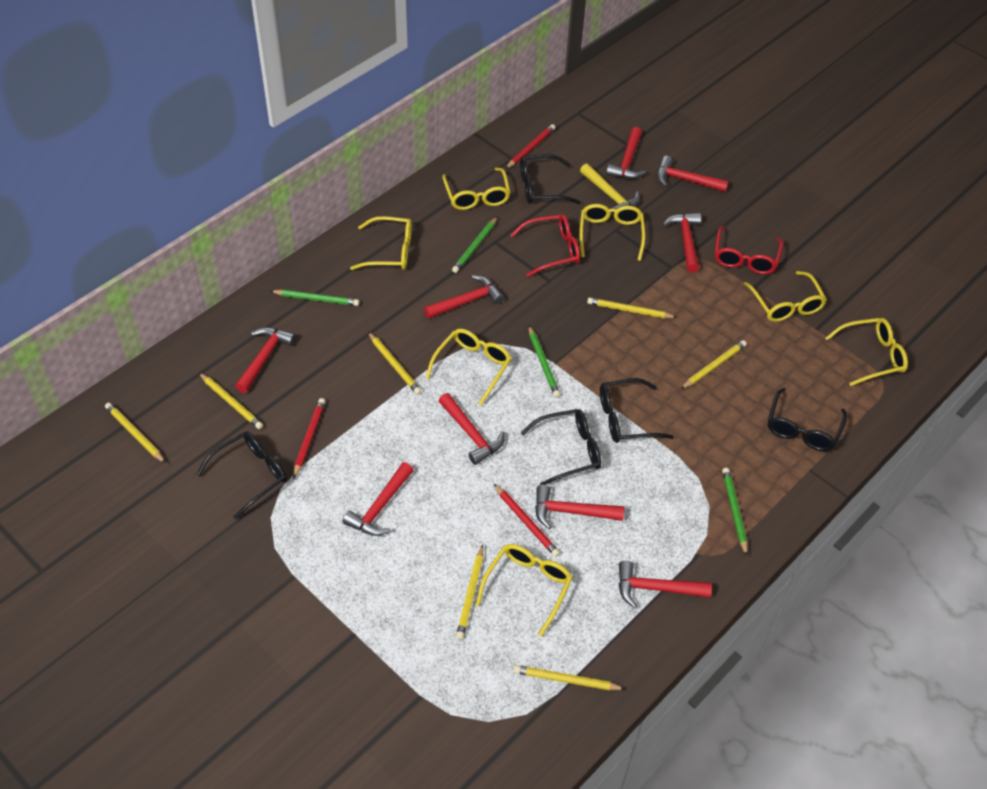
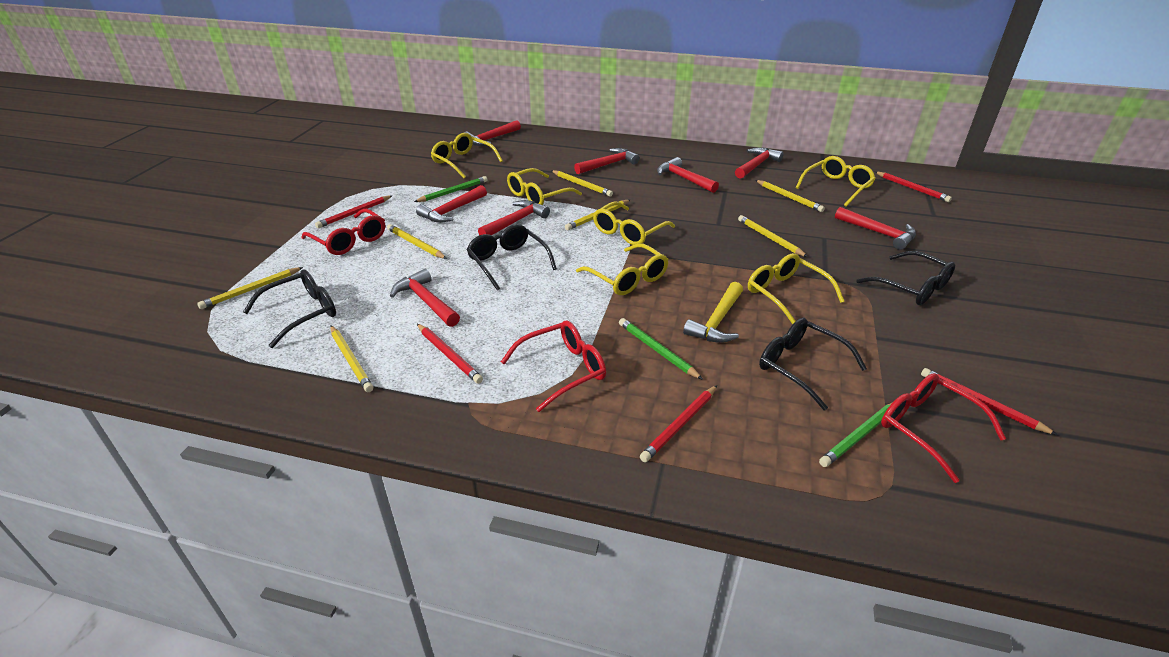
black glasses: [196,431,287,519] [520,154,580,204] [521,409,601,485] [600,378,674,443] [768,388,847,451] = 5 -> [243,269,336,348] [466,224,557,290] [759,318,867,411] [856,251,955,305] = 4
green pencil: [271,289,359,306] [452,217,497,273] [529,326,560,398] [722,468,748,556] = 4 -> [414,176,487,202] [619,318,703,380] [819,402,893,467] = 3
red glasses: [510,214,580,277] [715,226,783,274] = 2 -> [302,209,385,255] [501,320,606,412] [881,373,1006,483] = 3
red hammer: [235,327,296,393] [342,462,413,536] [424,275,504,319] [439,393,504,465] [535,485,624,529] [606,127,646,179] [619,561,712,608] [657,156,729,192] [662,213,701,273] = 9 -> [390,269,460,327] [416,185,487,223] [464,120,521,146] [478,200,550,235] [574,148,640,174] [657,157,719,193] [735,147,784,179] [835,207,916,250] = 8
red pencil: [293,398,325,479] [494,484,560,557] [506,124,555,169] = 3 -> [315,195,393,228] [417,324,483,384] [640,385,717,462] [875,172,952,202] [921,368,1057,435] = 5
yellow glasses: [350,216,412,270] [425,329,512,405] [442,168,511,210] [476,544,573,637] [579,204,645,261] [744,271,827,322] [825,318,908,386] = 7 -> [431,133,503,178] [507,168,582,205] [576,243,669,295] [593,202,675,245] [748,253,845,324] [796,156,876,207] = 6

